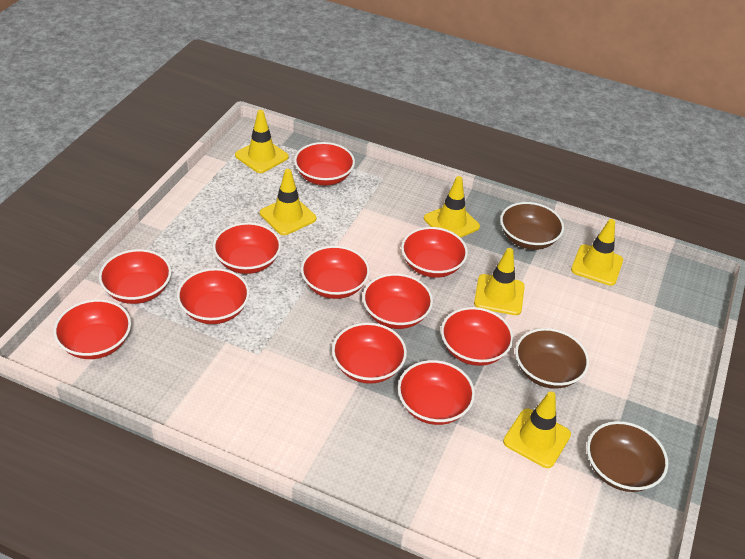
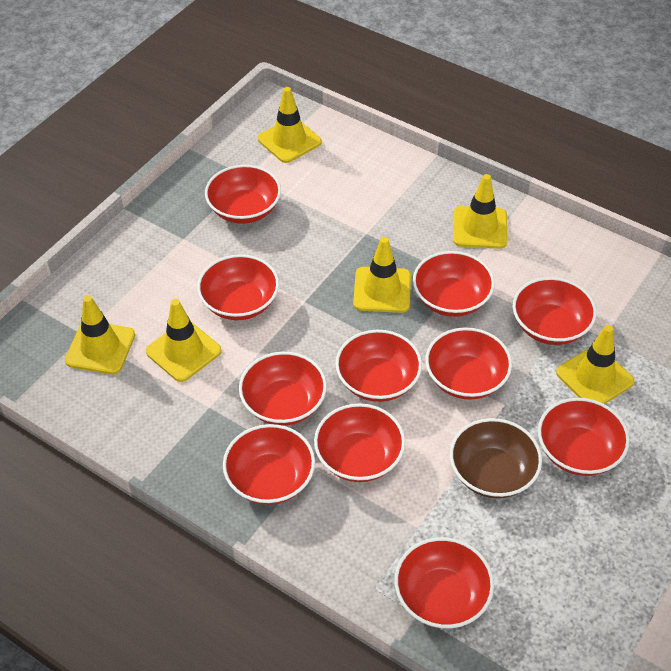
brown bowl: [500,202,564,250] [515,328,589,389] [587,421,668,492] = 3 -> [450,418,542,498] = 1

